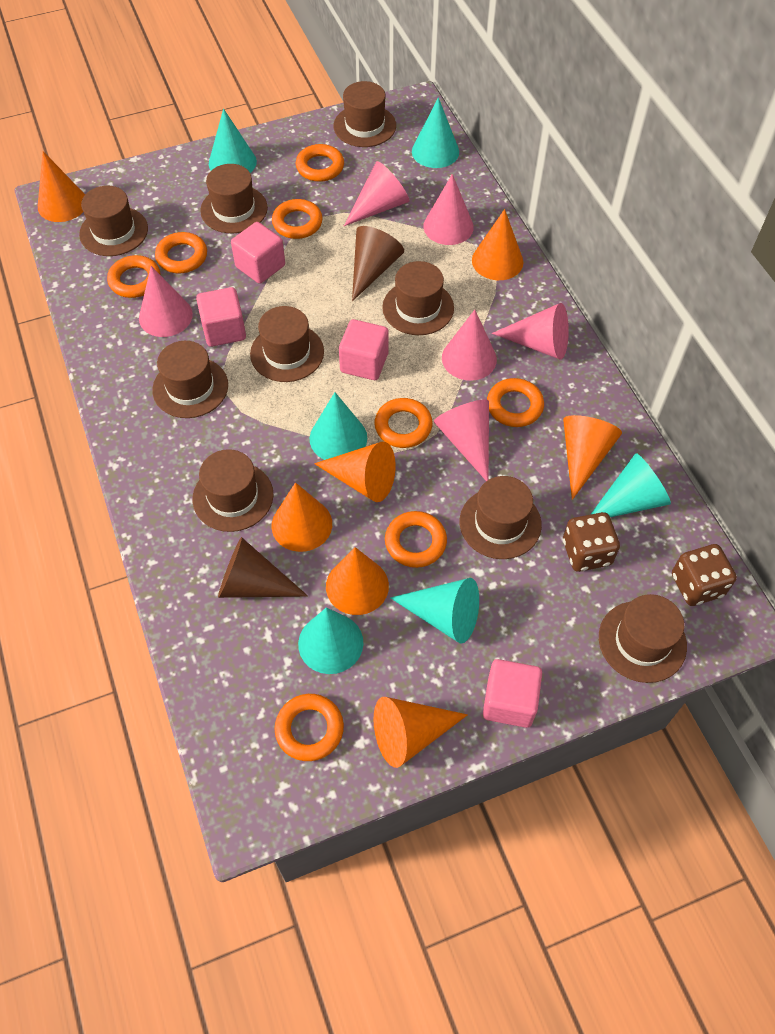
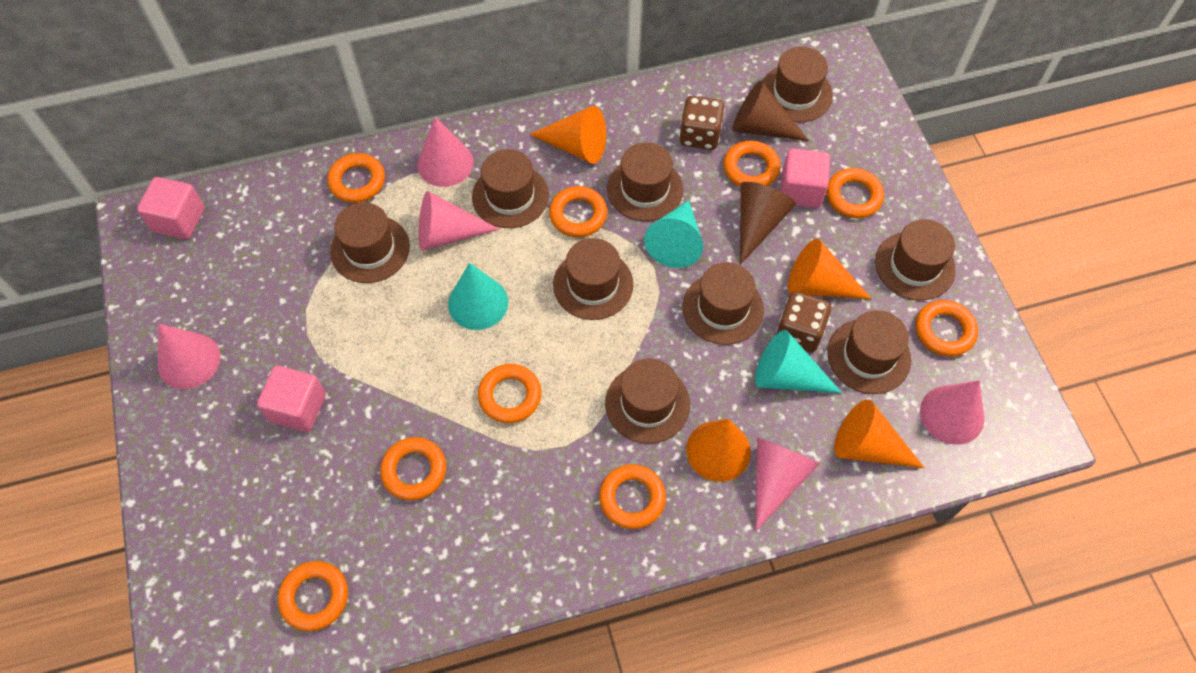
orange cone: [38,151,85,222] [272,482,332,552] [314,442,396,502] [326,547,389,615] [373,697,468,768] [472,209,523,280] [563,415,622,500] = 7 -> [529,106,606,164] [686,419,751,482] [788,239,872,299] [834,399,924,468] = 4
orange ring: [107,255,161,298] [155,232,207,273] [272,199,323,239] [274,694,344,761] [296,144,344,182] [374,398,433,448] [385,511,447,568] [487,378,544,427] = 8 -> [278,561,348,631] [327,153,385,203] [380,437,446,500] [478,364,542,423] [549,186,607,237] [599,464,666,529] [723,140,780,187] [826,168,884,218] [916,300,978,356] = 9
pink cone: [139,266,193,337] [344,161,410,226] [423,174,474,245] [434,399,489,481] [442,310,497,381] [492,303,569,360] = 6 -> [158,324,221,389] [417,117,474,187] [419,191,500,251] [755,438,820,532] [920,380,984,445] = 5
pink cube: [196,287,246,347] [231,222,285,284] [339,319,388,380] [483,659,542,728] = 4 -> [137,177,205,239] [257,366,326,432] [780,148,830,208] = 3
turquoise cone: [209,109,257,173] [298,607,363,674] [310,392,367,460] [390,578,479,643] [412,97,459,168] [590,453,671,517] = 6 -> [448,263,508,330] [644,200,703,268] [755,330,842,393] = 3

